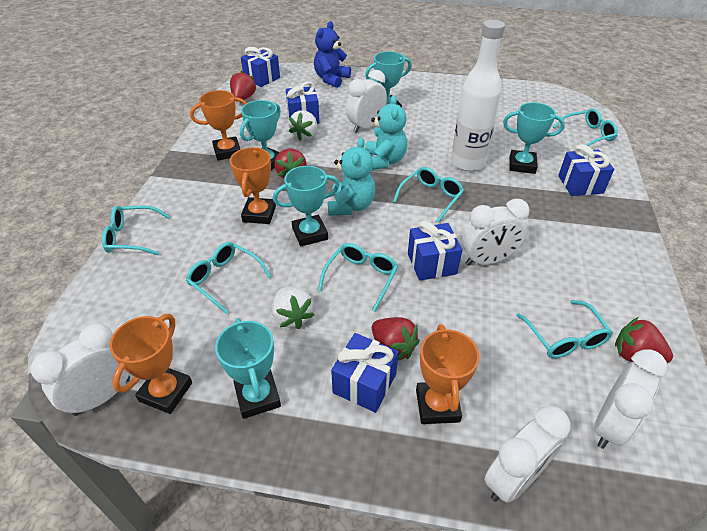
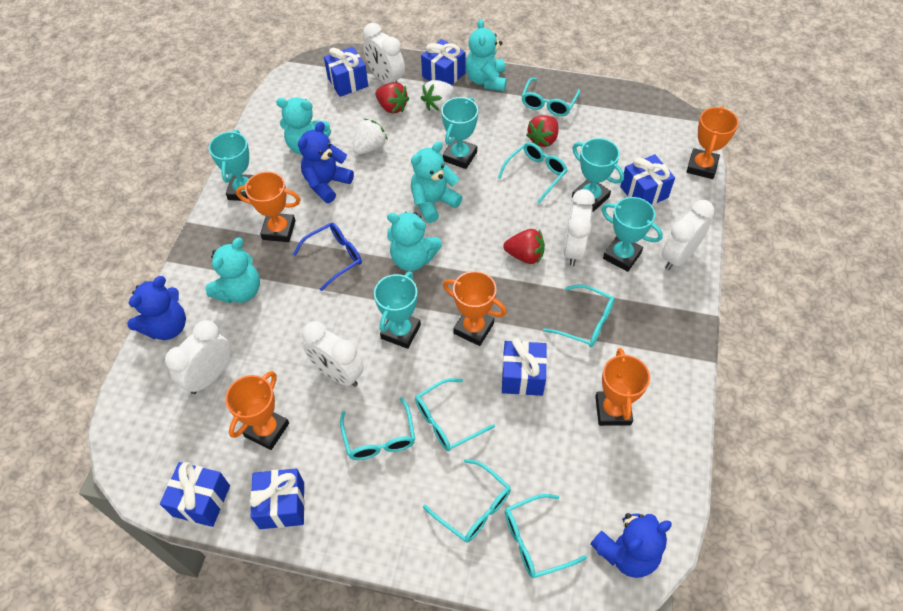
blue gift: [241,47,280,87] [286,81,320,124] [331,333,399,413] [408,220,462,281] [558,144,614,196] = 5 -> [160,462,230,527] [249,468,305,529] [324,47,368,97] [421,39,465,85] [502,338,547,396] [620,154,675,205] = 6
blue glasses: none = 0 -> [293,223,362,291] = 1
blue teddy bear: [314,21,351,88] = 1 -> [127,276,186,340] [298,122,354,203] [590,513,672,578] = 3
orange trophy: [109,314,192,414] [190,90,247,160] [230,147,276,224] [416,324,480,424] = 4 -> [225,371,289,450] [236,171,301,242] [443,271,507,346] [595,348,650,426] [687,106,739,179] = 5
red strawberry: [230,71,257,102] [275,148,307,178] [372,317,420,360] [615,317,673,363] = 4 -> [375,82,409,114] [503,229,545,264] [526,115,559,147] = 3
turquoise glasses: [102,205,170,255] [186,242,271,314] [318,243,398,312] [393,167,464,223] [516,300,613,358] [553,108,618,146] = 6 -> [340,397,415,460] [415,378,495,451] [423,459,511,543] [498,142,567,203] [505,494,587,578] [521,78,580,116] [543,284,615,348] = 7
turquoise teddy bear: [328,137,375,216] [365,95,407,170] = 2 -> [205,237,260,303] [276,98,331,155] [387,212,442,271] [411,141,463,223] [465,19,507,91] = 5
white bottle: [451,20,505,171] = 1 -> none = 0

